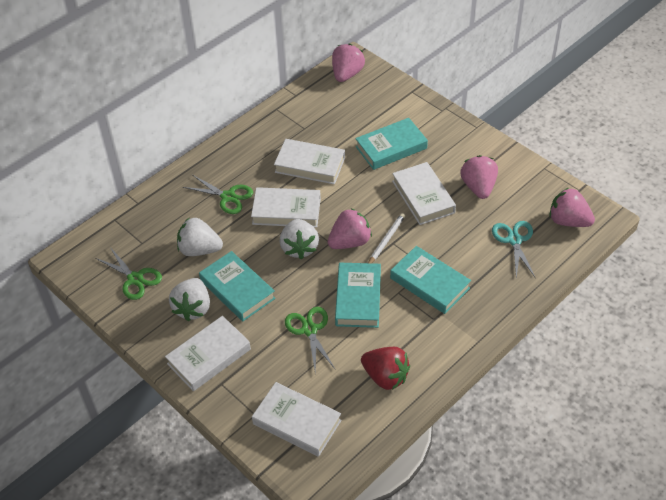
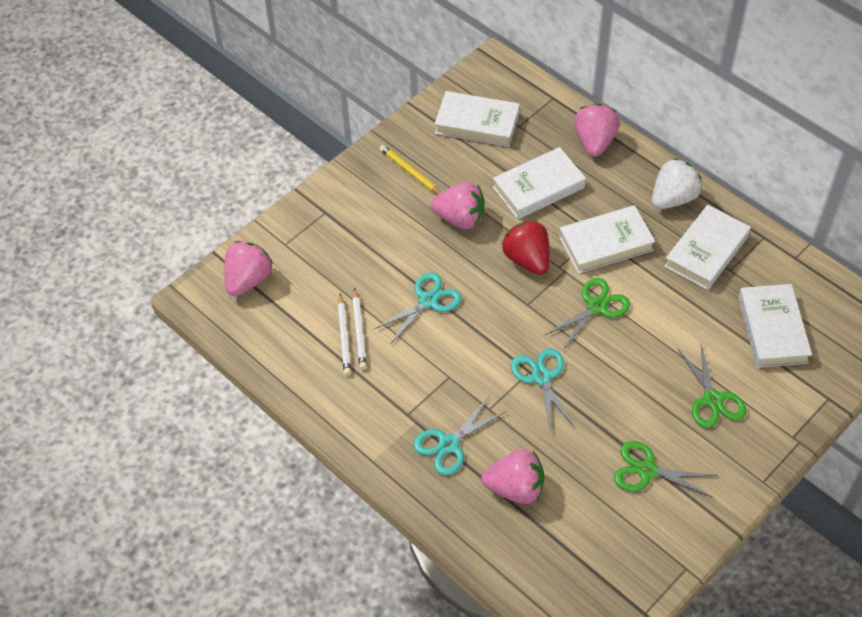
turquoise book: [199,251,275,321] [335,263,381,328] [355,118,428,170] [390,246,471,314] = 4 -> none = 0
turquoise scissors: [492,221,536,278] = 1 -> [374,273,462,343] [413,396,506,475] [511,348,575,432] = 3
white pencil: [368,213,405,263] = 1 -> [338,293,351,376] [352,288,367,370] = 2
white strawberry: [169,278,210,321] [177,217,223,256] [280,219,319,260] = 3 -> [652,158,702,209] = 1
yellow pencil: none = 0 -> [379,145,441,195] = 1

